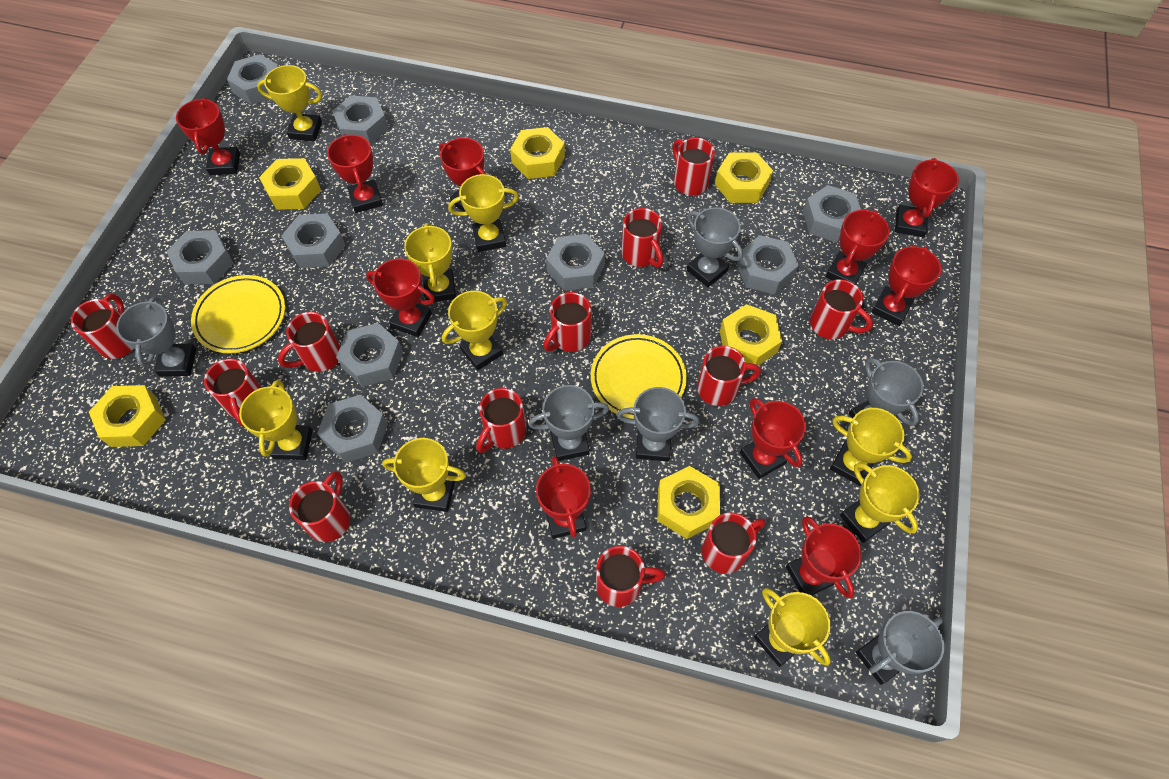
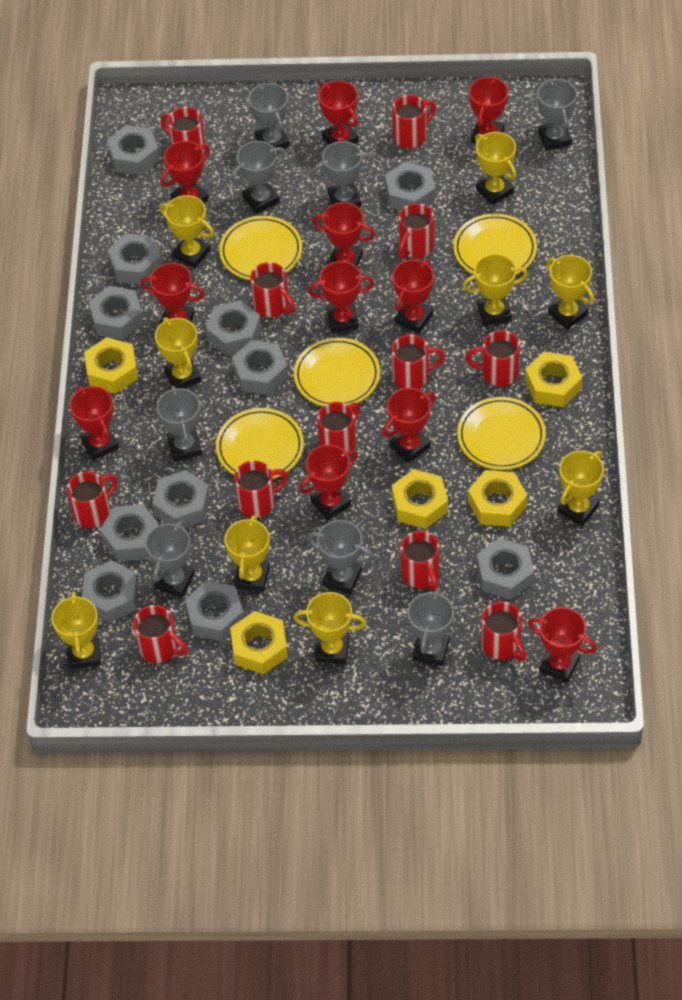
grey nut: [166,230,234,285] [227,54,279,105] [281,213,346,268] [317,395,388,463] [332,95,389,145] [336,323,403,387] [546,234,605,291] [737,235,799,294] [803,185,861,243] = 9 -> [82,560,139,623] [89,286,144,340] [100,504,159,562] [107,125,160,175] [107,233,162,285] [152,470,210,527] [185,581,244,642] [206,300,261,355] [232,340,288,395] [385,162,436,211] [477,538,534,600] = 11
grey trophy: [116,297,196,376] [528,385,609,461] [617,387,699,462] [687,207,743,287] [848,358,924,426] [856,611,944,685] = 6 -> [145,520,195,598] [157,386,202,461] [230,141,286,214] [249,83,290,152] [306,520,374,594] [311,141,374,207] [408,588,454,666] [537,78,577,151] = 8
red trophy: [176,98,240,175] [327,134,383,213] [366,258,435,337] [439,138,486,212] [536,456,591,539] [740,398,806,479] [786,516,862,599] [826,210,890,285] [871,246,941,326] [895,158,959,237] = 10 -> [70,386,119,460] [140,263,205,325] [160,141,210,203] [299,445,357,520] [308,261,374,333] [312,202,375,267] [318,80,359,145] [382,388,436,463] [392,259,434,333] [469,76,508,144] [528,607,597,683] = 11
yellow nut: [89,385,166,447] [259,158,321,210] [510,127,565,179] [657,466,720,539] [715,152,773,203] [720,304,782,366] = 6 -> [84,337,138,394] [230,611,288,674] [392,469,448,529] [468,470,527,527] [525,352,582,407] = 5
yellow plate: [191,275,285,353] [591,334,687,419] = 2 -> [216,408,304,479] [219,216,302,280] [294,338,380,406] [453,214,537,275] [457,397,546,470] = 5

